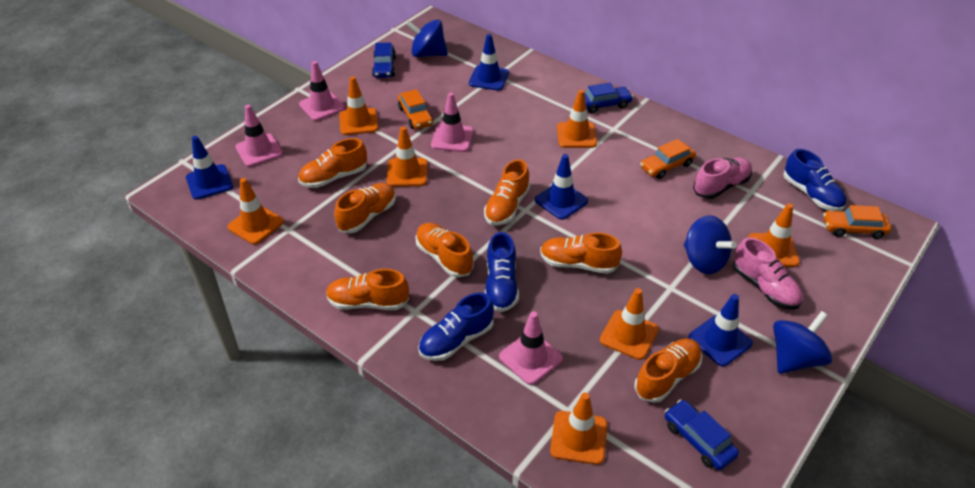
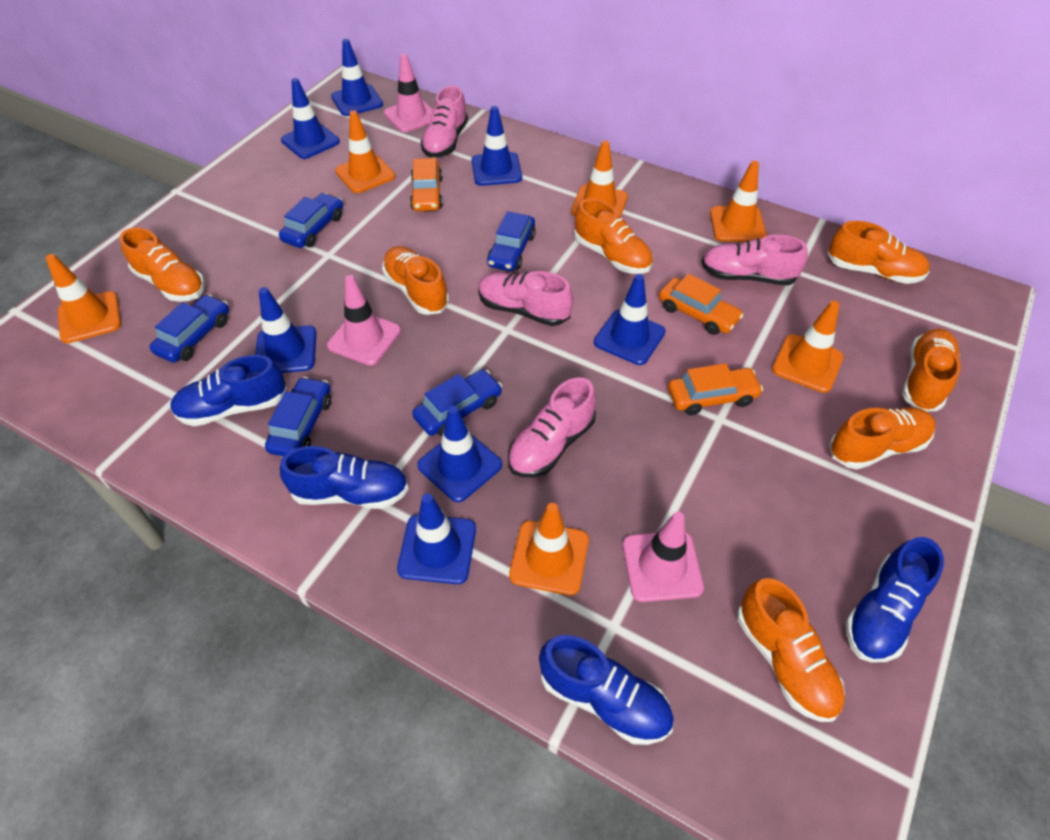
blue car: [372,43,396,78] [584,83,633,113] [665,399,739,470] = 3 -> [149,295,229,363] [265,377,331,456] [279,193,343,248] [412,369,502,436] [487,211,536,271] = 5
blue shoe: [418,293,494,361] [485,232,519,312] [783,149,846,211] = 3 -> [170,355,287,426] [280,446,408,509] [539,635,674,745] [845,537,944,663] = 4
blue spinning top: [405,19,448,57] [684,215,737,274] [773,311,832,374] = 3 -> none = 0
blue traffic cone: [186,136,233,200] [469,34,509,91] [535,154,588,220] [688,294,753,366] = 4 -> [255,287,316,373] [281,78,340,159] [331,39,383,116] [397,494,476,584] [417,406,502,502] [471,106,522,186] [594,274,665,365] = 7
orange traffic cone: [227,178,284,245] [339,76,378,135] [386,126,428,187] [550,393,607,465] [557,90,597,148] [600,288,659,360] [748,203,800,267] = 7 -> [46,254,121,343] [335,110,395,193] [509,503,589,596] [571,140,628,217] [710,161,767,242] [772,301,844,393] = 6
pink shoe: [693,157,752,199] [733,238,803,310] = 2 -> [420,86,468,158] [478,271,573,326] [508,377,596,477] [702,234,808,285] = 4
pink traffic cone: [235,104,283,167] [299,61,345,121] [431,93,473,152] [499,311,563,385] = 4 -> [327,275,401,366] [384,53,433,132] [623,512,704,602] = 3

